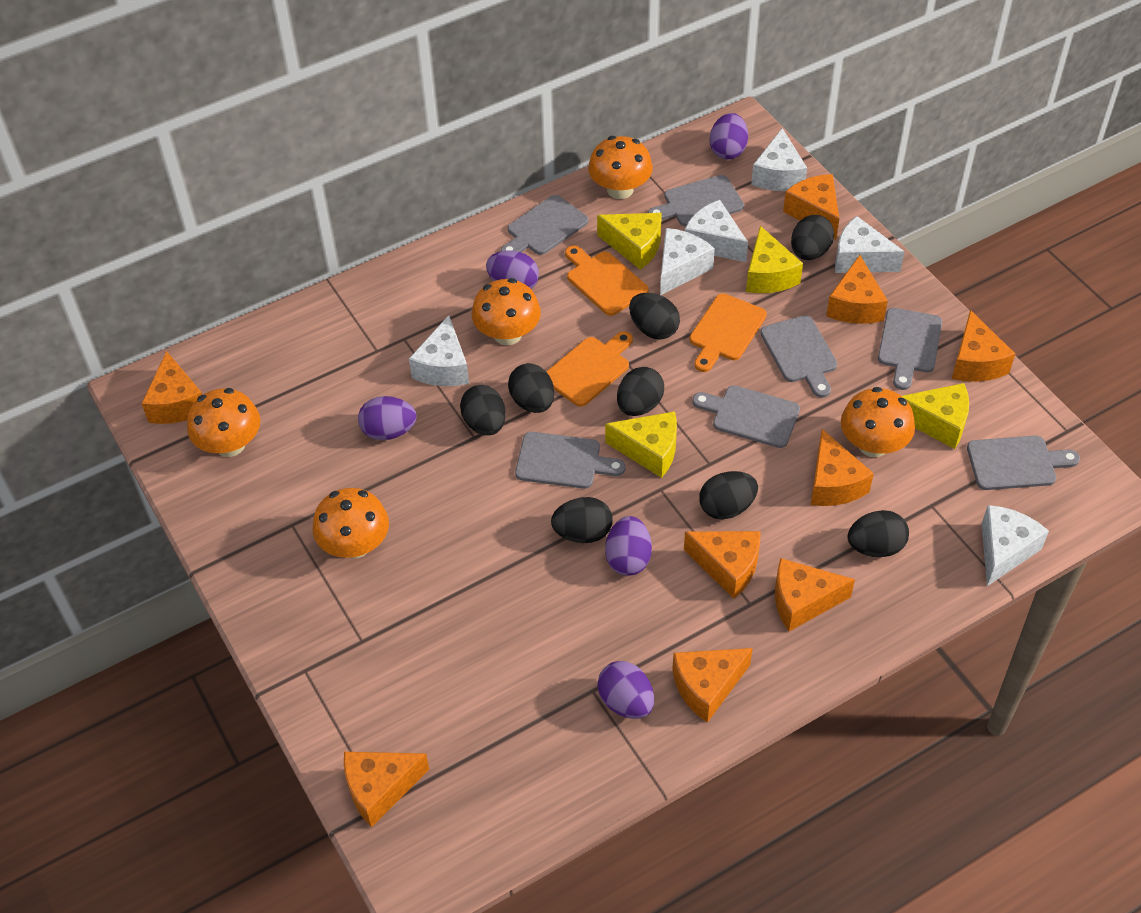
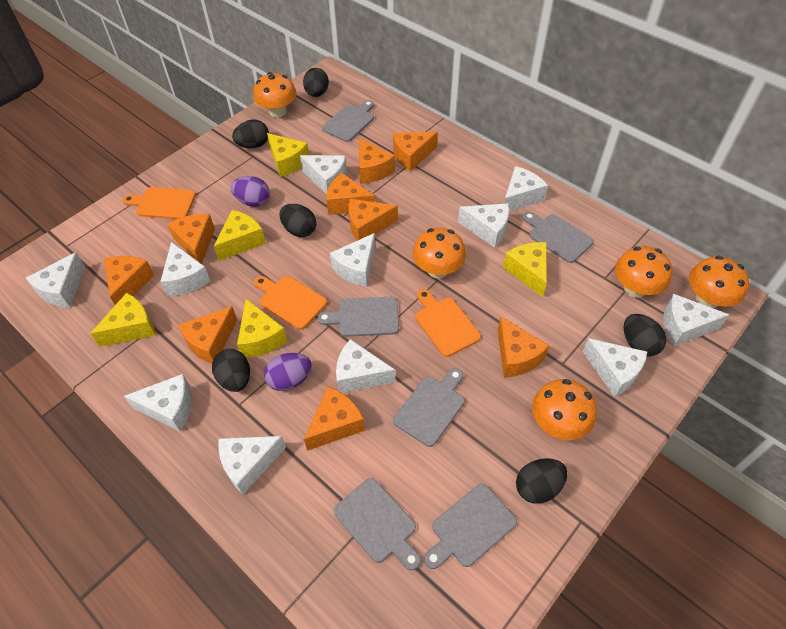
black egg: [460,385,506,435] [508,363,554,413] [551,497,613,543] [617,367,664,416] [629,293,680,339] [699,471,758,519] [791,215,834,260] [848,510,909,557] = 8 -> [212,349,250,392] [232,120,269,148] [279,204,316,237] [303,68,329,97] [516,458,567,504] [624,314,666,357] = 6
grey cutting board: [501,195,588,255] [515,432,625,489] [648,175,744,226] [692,385,800,448] [760,315,837,398] [878,308,942,390] [967,436,1080,490] = 7 -> [317,297,399,337] [322,100,374,142] [334,478,421,570] [393,368,465,447] [424,484,517,569] [523,212,594,263] = 6
purple egg: [358,396,417,440] [486,250,539,289] [597,661,654,719] [605,516,652,576] [710,113,748,160] = 5 -> [231,176,270,207] [264,353,312,391] = 2
white cheese: [409,315,469,386] [660,228,715,295] [685,200,748,262] [751,128,807,191] [835,216,905,273] [981,505,1049,586] = 6 -> [26,252,85,308] [124,374,192,431] [160,242,210,296] [218,436,286,495] [300,155,347,194] [330,233,375,287] [336,339,395,393] [458,203,509,248] [504,166,548,211] [583,338,647,397] [663,294,729,346] = 11
yellow cheese: [597,213,662,270] [605,411,677,478] [746,226,803,293] [902,383,969,449] = 4 -> [90,293,156,347] [214,210,266,261] [237,299,287,358] [267,133,309,177] [503,242,547,297] = 5

